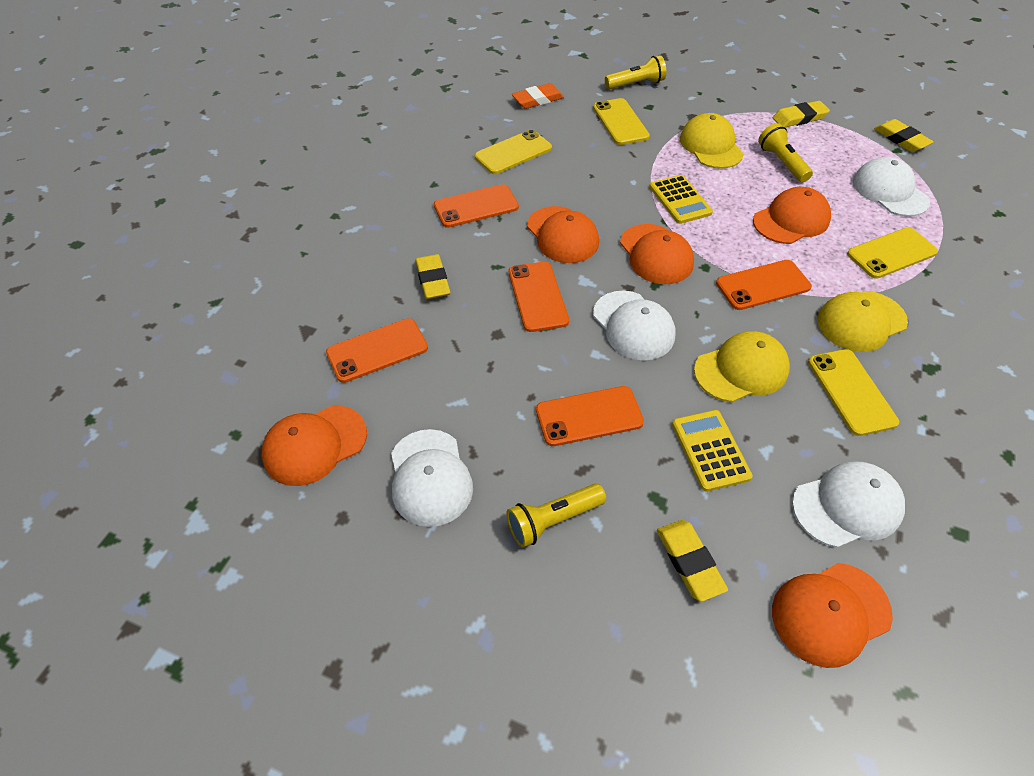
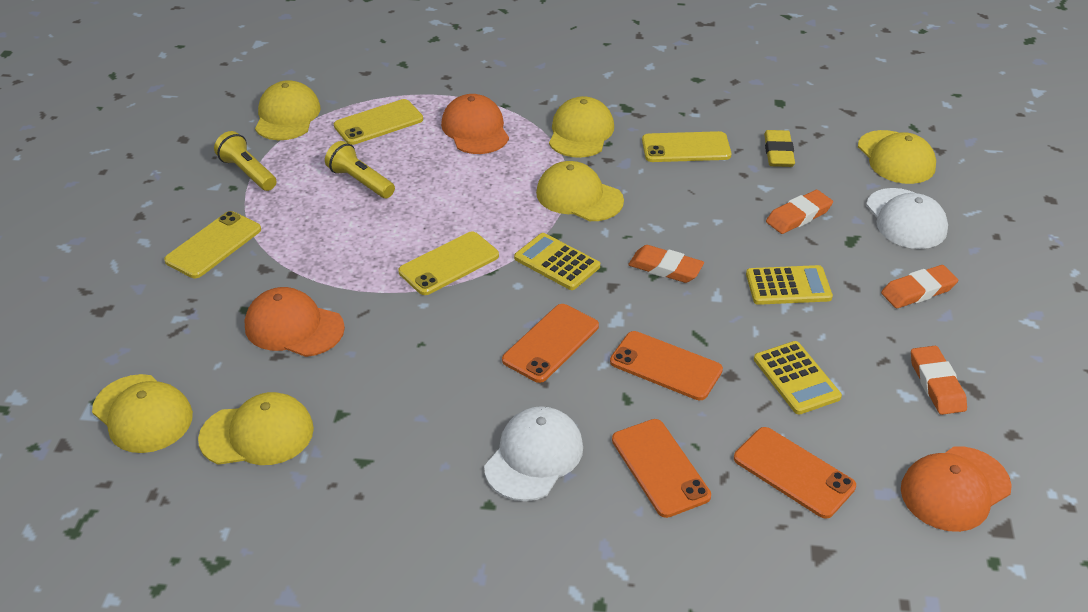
orange cap: [262,405,367,486] [527,206,599,263] [620,224,694,284] [753,187,831,244] [772,563,893,668] = 5 -> [245,287,345,357] [441,94,509,154] [901,446,1012,532] = 3
orange eraser: [512,83,564,109] = 1 -> [628,245,704,283] [766,190,833,234] [881,265,958,308] [911,346,967,415] = 4
orange phone: [326,318,428,383] [434,184,519,228] [509,261,569,332] [536,386,644,446] [716,260,812,310] = 5 -> [502,304,599,383] [610,331,723,400] [612,419,711,518] [734,427,856,519] = 4
white cap: [391,429,473,527] [593,291,675,360] [792,461,905,548] [853,157,930,217] = 4 -> [484,406,583,501] [866,188,948,249] = 2
yellow calculator: [649,175,713,224] [672,410,753,492] = 2 -> [514,233,600,290] [746,265,833,305] [754,341,842,415] = 3
yellow cap: [680,113,744,169] [694,331,790,402] [817,291,908,352] = 3 -> [92,374,193,453] [198,392,314,465] [255,80,321,140] [536,161,624,221] [549,96,614,158] [858,130,936,184] = 6
yellow eraser: [415,254,450,299] [657,520,728,602] [773,101,830,127] [874,119,933,152] = 4 -> [764,130,795,167] = 1
yellow flashlight: [506,484,606,548] [605,55,666,89] [758,123,813,182] = 3 -> [214,131,276,191] [325,141,395,198] = 2

